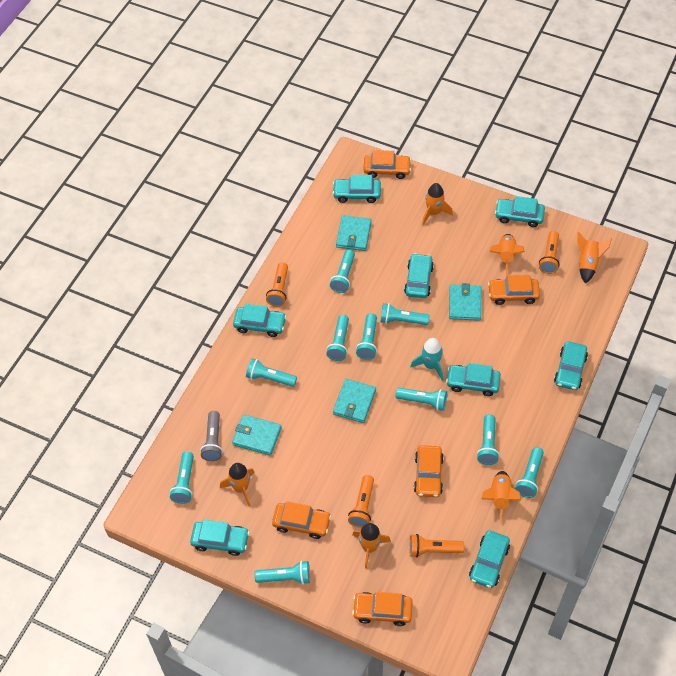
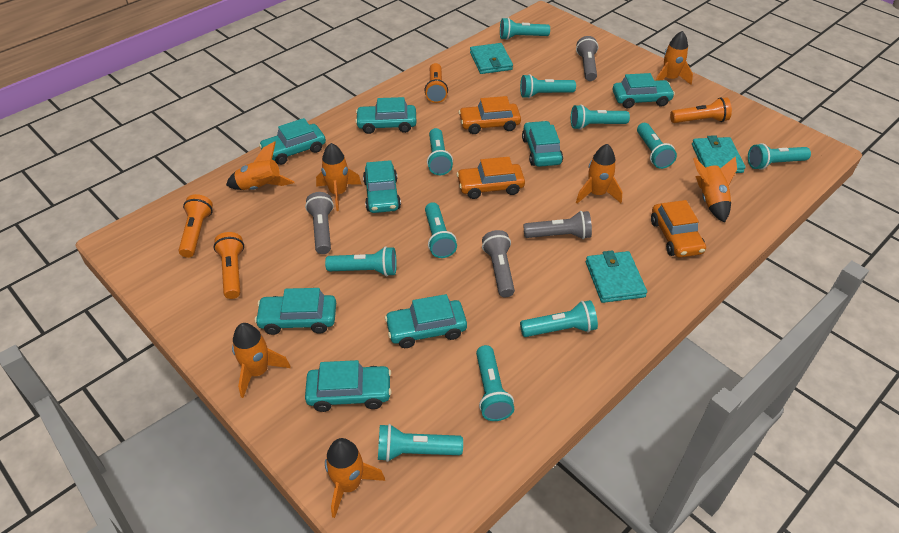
grey flashlight: [200,411,223,461] = 1 -> [305,192,334,254] [482,230,515,297] [523,211,592,239] [576,36,598,81] = 4
orange car: [272,501,331,539] [352,592,413,626] [363,150,411,179] [414,445,444,497] [488,275,540,305] = 5 -> [456,157,525,199] [458,96,521,134] [651,200,706,258] = 3
orange rocket: [220,463,255,507] [353,523,391,569] [422,183,453,225] [481,471,521,524] [489,234,525,276] [577,232,612,284] = 6 -> [226,141,295,190] [232,323,291,398] [316,143,362,211] [325,438,385,518] [576,144,622,203] [656,31,693,85] [693,156,737,222] = 7
turquoise flashlight: [170,452,194,504] [246,358,297,387] [254,561,310,585] [326,315,349,361] [330,250,355,293] [356,313,377,360] [380,303,430,325] [396,388,447,411] [477,414,499,465] [515,447,544,498] = 10 -> [325,246,397,277] [378,424,463,462] [425,202,457,258] [427,128,453,175] [476,345,514,421] [500,18,550,40] [520,74,576,98] [520,300,598,337] [571,104,630,130] [637,123,677,169] [748,143,811,170] = 11
turquoise rocket: [410,338,443,381] = 1 -> none = 0
turquoise wallet: [232,415,282,455] [333,379,376,423] [336,215,371,251] [449,283,481,321] = 4 -> [470,43,513,74] [586,250,647,303] [692,135,746,173] = 3

